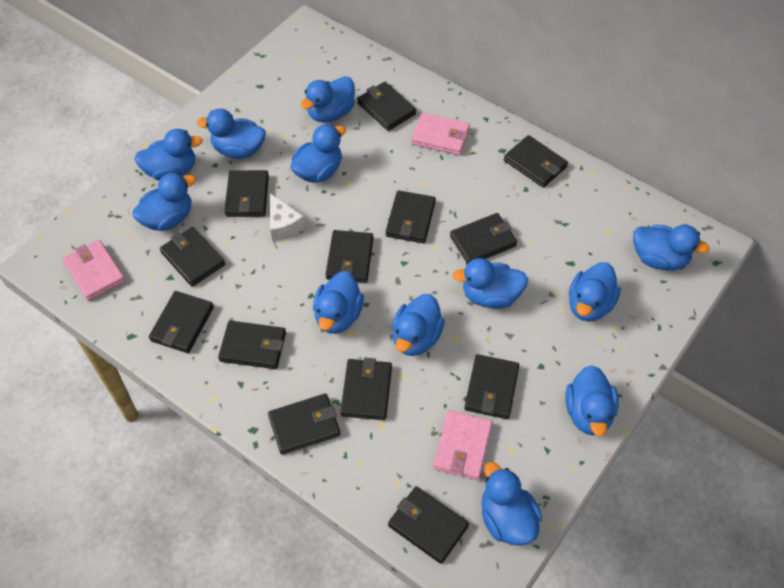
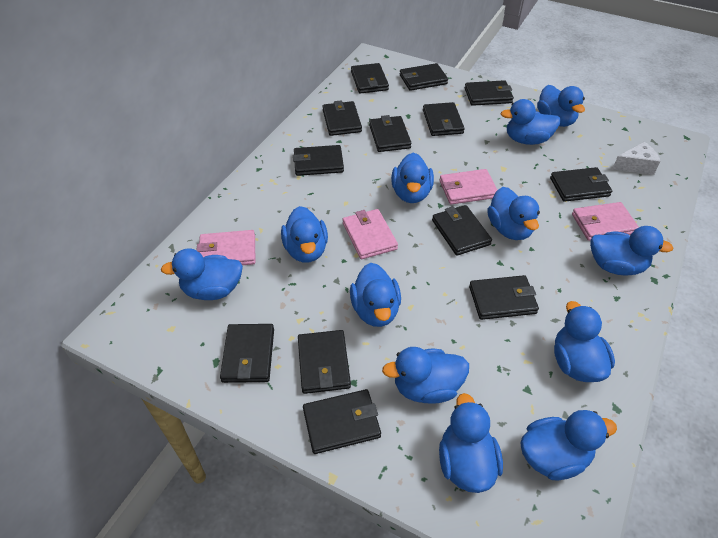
pink wallet: [62,240,125,301] [411,113,470,155] [433,410,492,480] = 3 -> [196,230,255,265] [343,209,398,259] [439,169,497,205] [572,202,639,241] = 4

